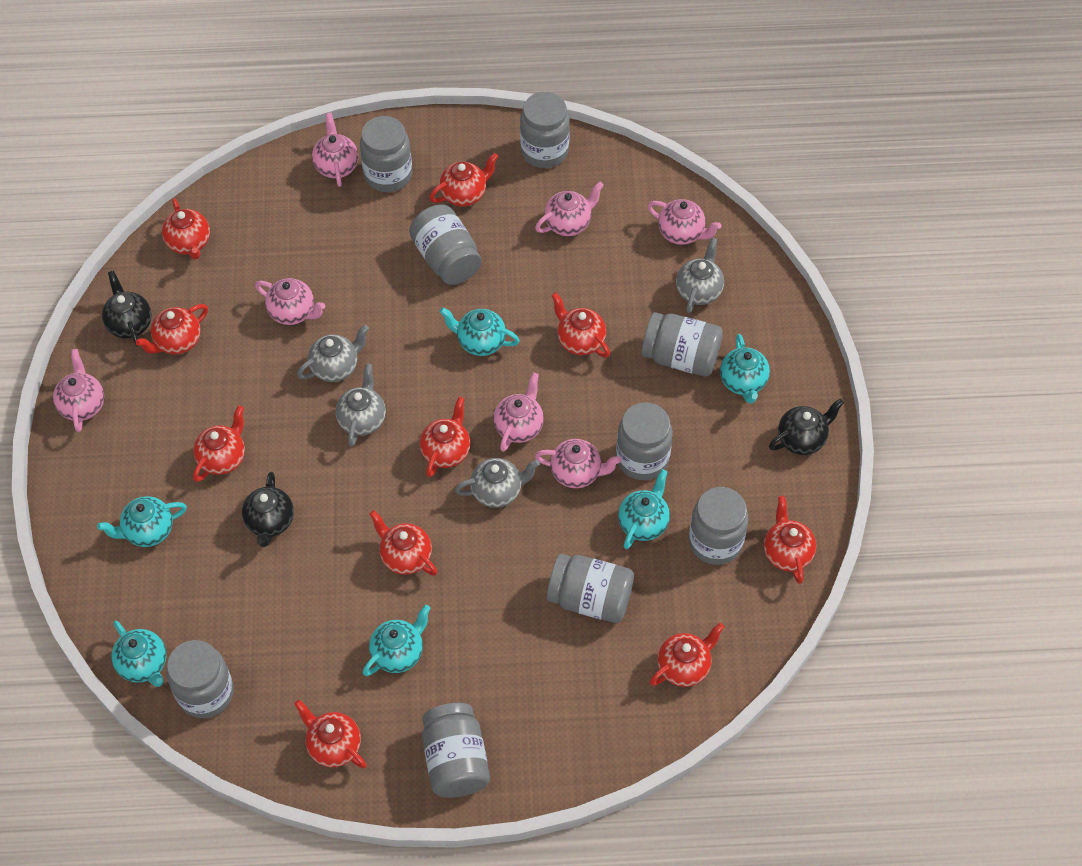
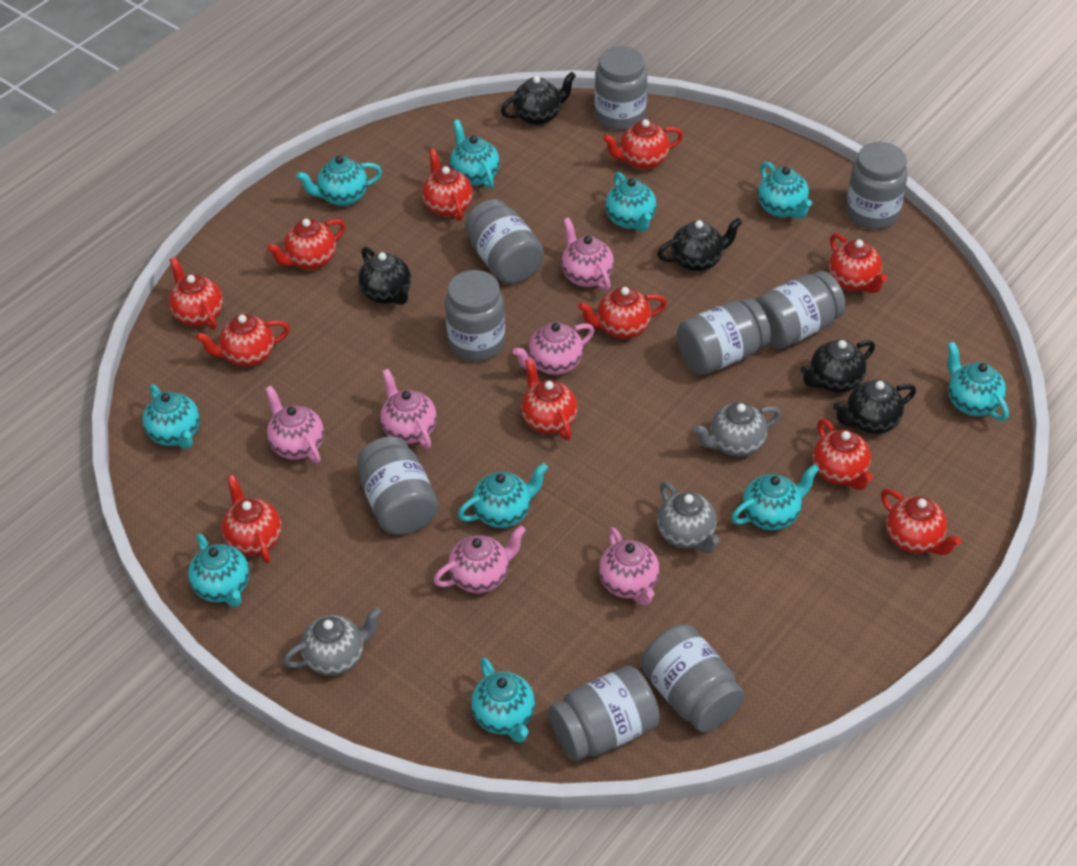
black teapot: [102,271,152,347] [242,472,294,547] [769,399,844,455] = 3 -> [358,247,411,305] [501,72,576,126] [657,218,742,272] [800,339,875,393] [833,380,916,434] = 5
grey teapot: [297,325,369,382] [335,364,386,447] [455,458,540,508] [676,237,724,313] = 4 -> [283,607,382,676] [657,482,720,553] [694,402,781,457] = 3
pink teapot: [53,349,104,432] [255,278,325,325] [312,113,358,187] [493,373,544,452] [535,182,604,236] [535,439,621,488] [647,199,722,245] = 7 -> [265,386,324,463] [380,369,437,449] [434,526,526,593] [513,322,594,375] [561,217,614,291] [599,527,660,606] = 6
red teapot: [135,304,208,354] [162,199,210,260] [193,406,245,482] [294,700,367,769] [370,510,437,576] [420,397,470,477] [429,153,498,206] [551,293,610,358] [649,623,724,687] [764,496,816,584] = 10 -> [169,257,223,330] [195,314,290,367] [222,474,281,563] [267,219,346,270] [422,148,473,221] [521,358,578,440] [578,286,667,339] [603,119,683,170] [813,419,873,490] [829,233,887,293] [881,489,961,555] = 11
turquoise teapot: [97,496,187,547] [112,621,166,687] [363,605,431,676] [439,307,520,356] [618,469,670,549] [720,334,770,404] = 6 -> [142,384,200,449] [188,534,250,607] [296,156,382,206] [450,119,500,189] [458,463,548,528] [471,658,535,743] [605,172,656,232] [731,464,819,530] [758,162,812,219] [947,342,1009,421] = 10

